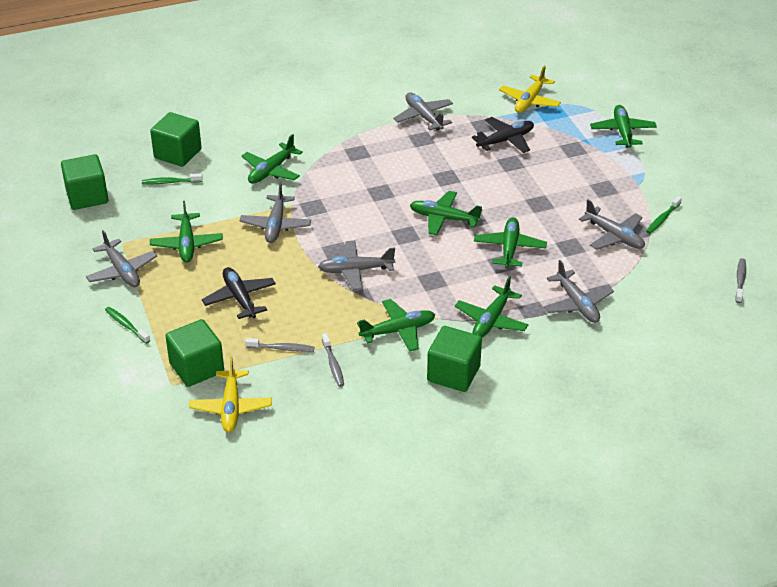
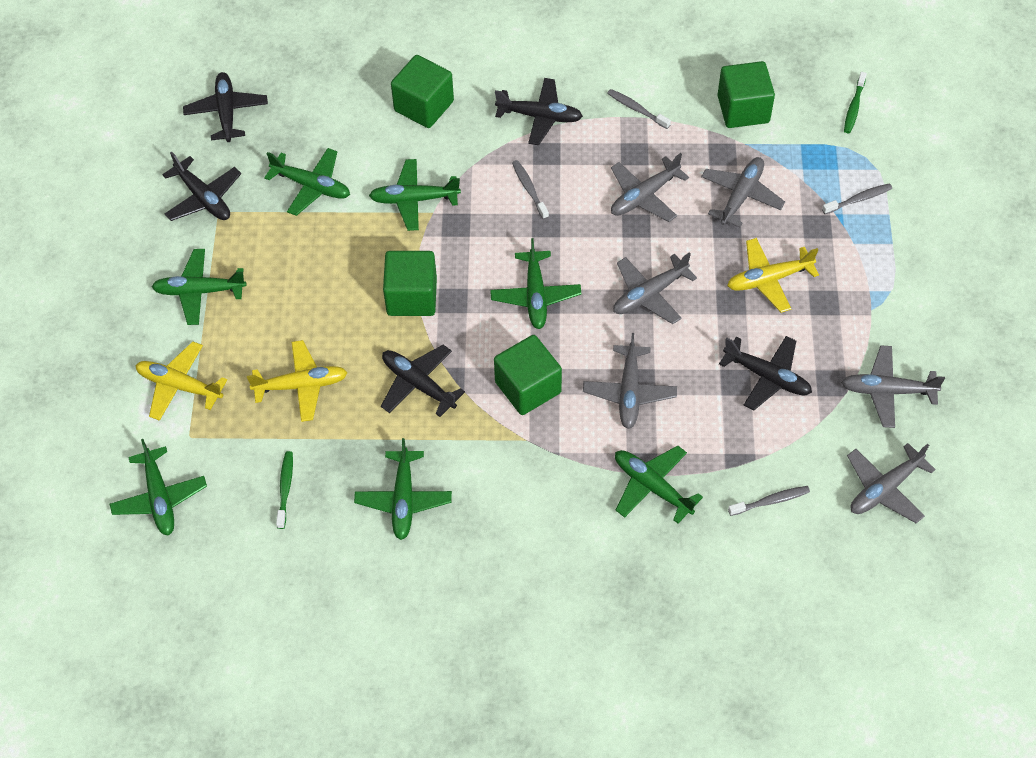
black plane: [202,267,276,319] [472,117,534,153] = 2 -> [162,151,241,221] [183,72,268,142] [381,345,465,417] [495,78,583,145] [719,336,812,411] = 5
green toothbrush: [105,307,150,344] [142,173,202,184] [646,196,682,234] = 3 -> [276,451,293,529] [844,72,867,133] = 2
grey toothbrush: [245,338,314,352] [322,333,344,387] [735,258,746,303] = 3 -> [512,160,549,219] [607,89,671,129] [728,486,810,516] [822,183,892,214] = 4
yellow plane: [189,357,272,432] [499,65,561,113] = 2 -> [135,341,227,421] [247,340,348,422] [727,238,819,313] = 3

